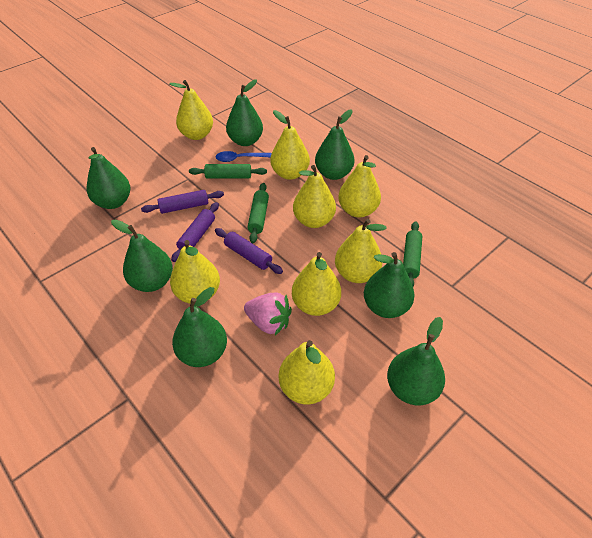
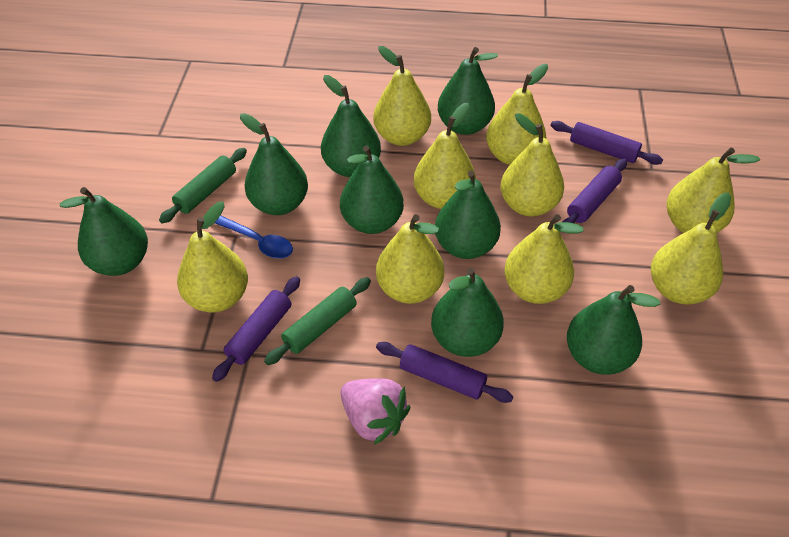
green pear: [87,147,130,209] [111,220,173,292] [172,287,227,367] [226,79,263,146] [315,109,354,180] [364,252,415,318] [387,317,445,405] = 7 -> [60,187,148,276] [240,113,308,215] [321,75,381,177] [340,146,404,234] [431,268,504,357] [435,171,501,259] [438,47,498,135] [567,285,660,375] = 8
green rolling pin: [189,164,267,178] [247,183,269,243] [403,221,422,287] = 3 -> [159,148,247,224] [264,277,371,365] = 2
purple rolling pin: [141,190,224,214] [171,202,219,262] [215,228,283,274] = 3 -> [212,276,300,382] [376,342,513,403] [551,121,663,165] [562,159,627,223] = 4
yellow pear: [169,80,213,140] [170,240,220,304] [270,110,310,180] [279,340,335,404] [292,252,341,316] [293,165,336,228] [335,219,387,283] [338,155,381,217] = 8 -> [177,202,248,312] [373,46,431,146] [376,214,444,304] [414,103,476,209] [486,64,548,165] [501,113,564,216] [504,214,583,304] [651,193,731,305] [666,148,760,233] = 9

